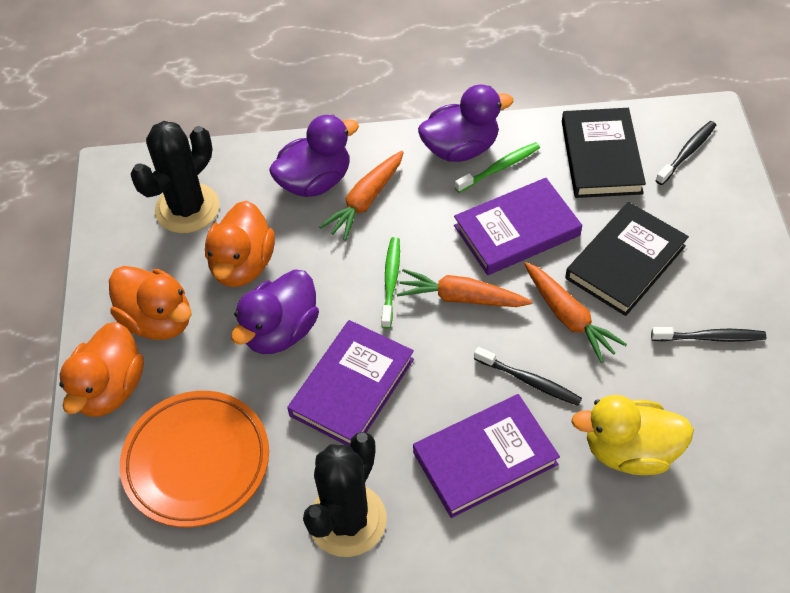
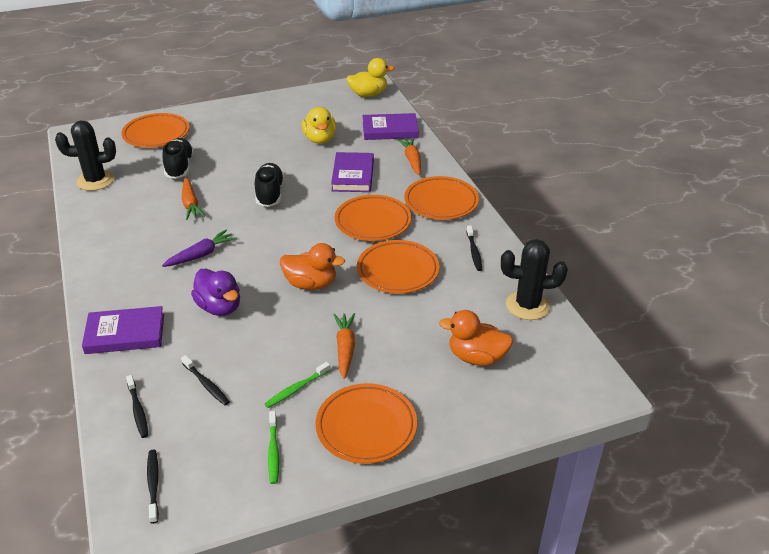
black book: [562,108,646,198] [565,202,689,316] = 2 -> none = 0
black shoe: none = 0 -> [162,138,194,179] [255,163,284,207] = 2
black toothbrush: [474,347,582,406] [651,327,766,342] [655,121,716,185] = 3 -> [126,375,148,438] [147,450,159,524] [181,355,230,405] [466,225,482,271] = 4
orange duck: [59,322,144,417] [109,266,192,340] [205,201,275,287] = 3 -> [280,243,345,290] [439,310,513,366] = 2
orange plate: [120,391,269,527] = 1 -> [121,113,189,148] [316,383,417,464] [334,195,411,241] [357,240,440,294] [404,176,479,220] = 5
purple carrot: none = 0 -> [162,229,237,267] = 1
purple duck: [231,269,319,354] [269,115,359,197] [418,85,513,162] = 3 -> [191,268,240,316] = 1
yellow duck: [571,395,694,475] = 1 -> [302,107,336,144] [347,58,394,97] = 2

